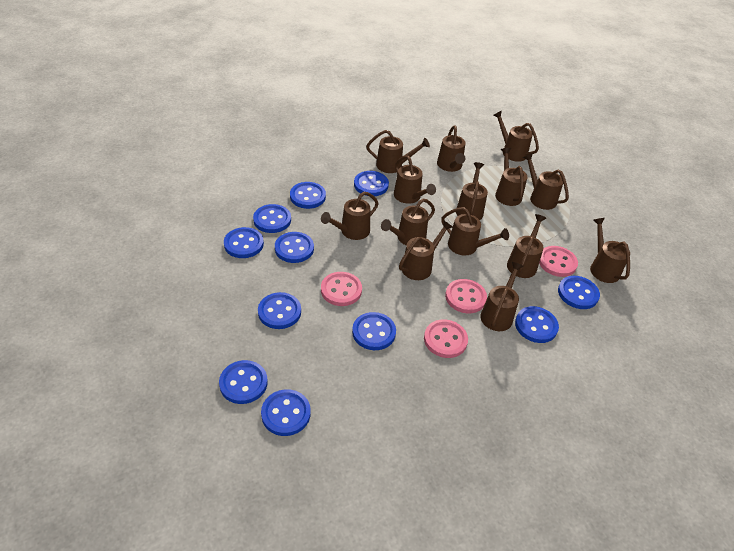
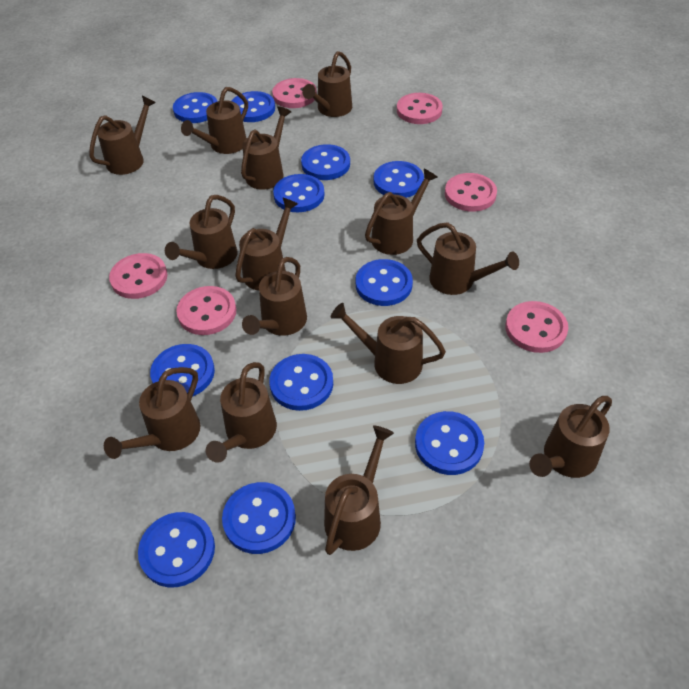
pink button: [321,272,362,306] [424,319,468,358] [445,279,487,313] [539,246,578,277] = 4 -> [109,253,167,299] [176,286,236,335] [272,78,317,108] [397,93,443,124] [445,173,497,212] [505,301,568,353] = 6

